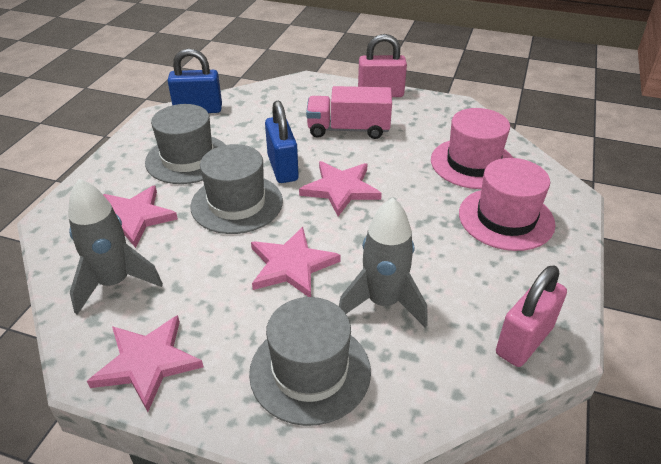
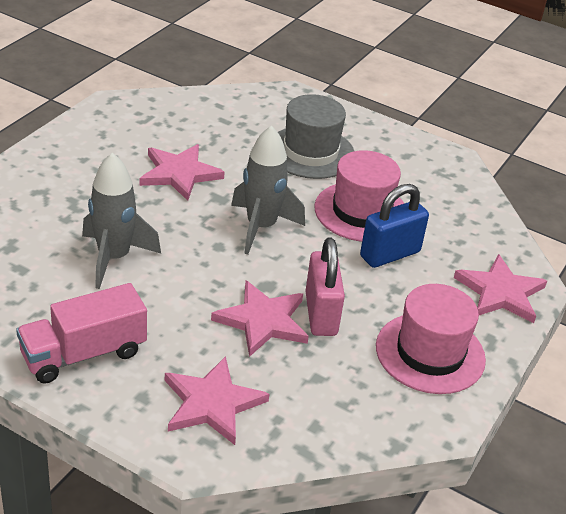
blue padlock: [168,48,222,113] [265,100,299,183] = 2 -> [360,184,429,268] = 1
grey hat: [145,104,226,184] [190,144,283,234] [249,297,371,426] = 3 -> [278,94,354,179] = 1
pink padlock: [358,34,407,97] [496,265,567,367] = 2 -> [305,237,345,336] = 1

